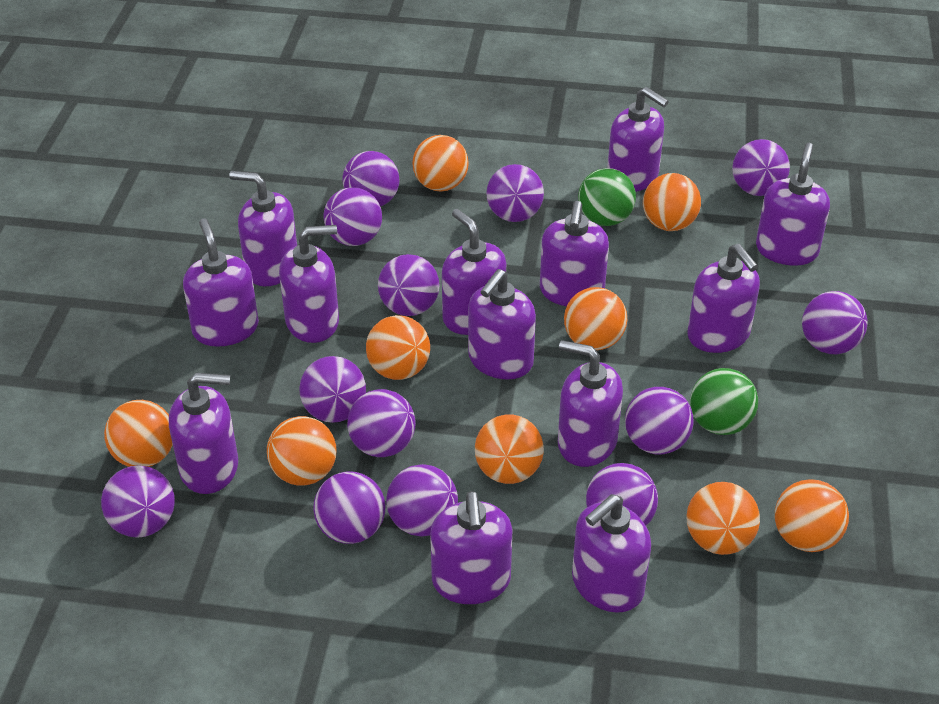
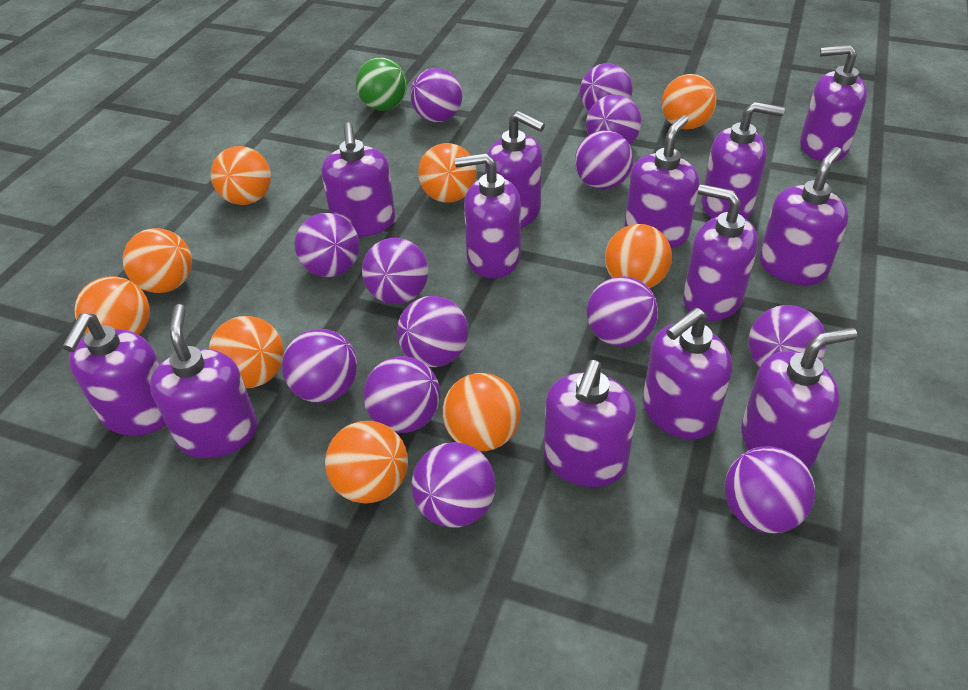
green ball: [578,168,636,226] [690,368,758,435] = 2 -> [356,58,407,111] = 1

